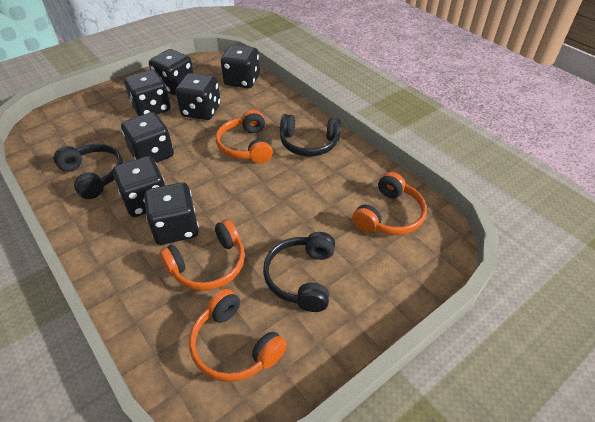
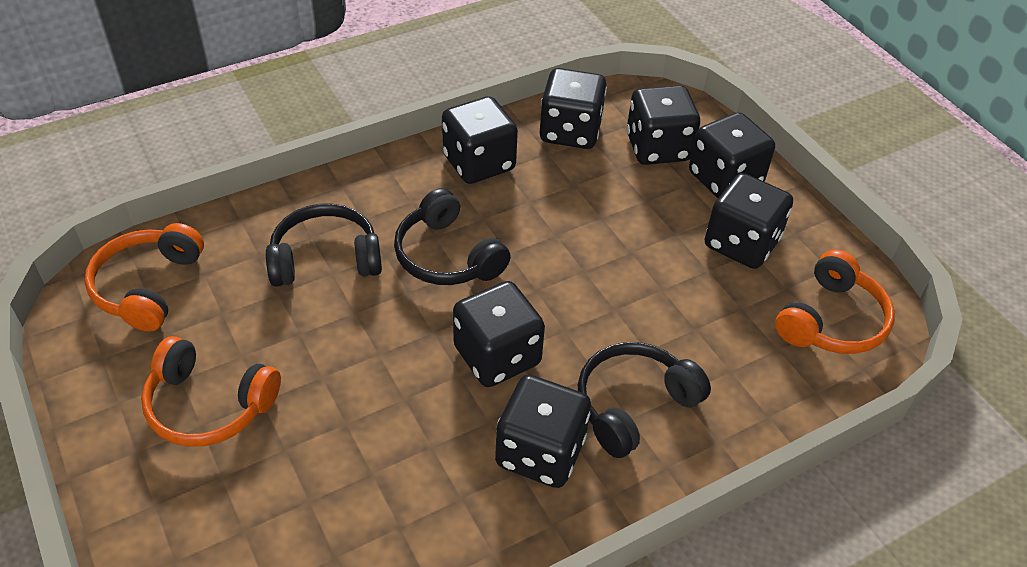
orange headphones: [159,219,245,291] [189,289,287,382] [216,110,273,163] [352,172,427,235] = 4 -> [84,223,204,331] [141,336,281,447] [775,250,895,354] = 3

